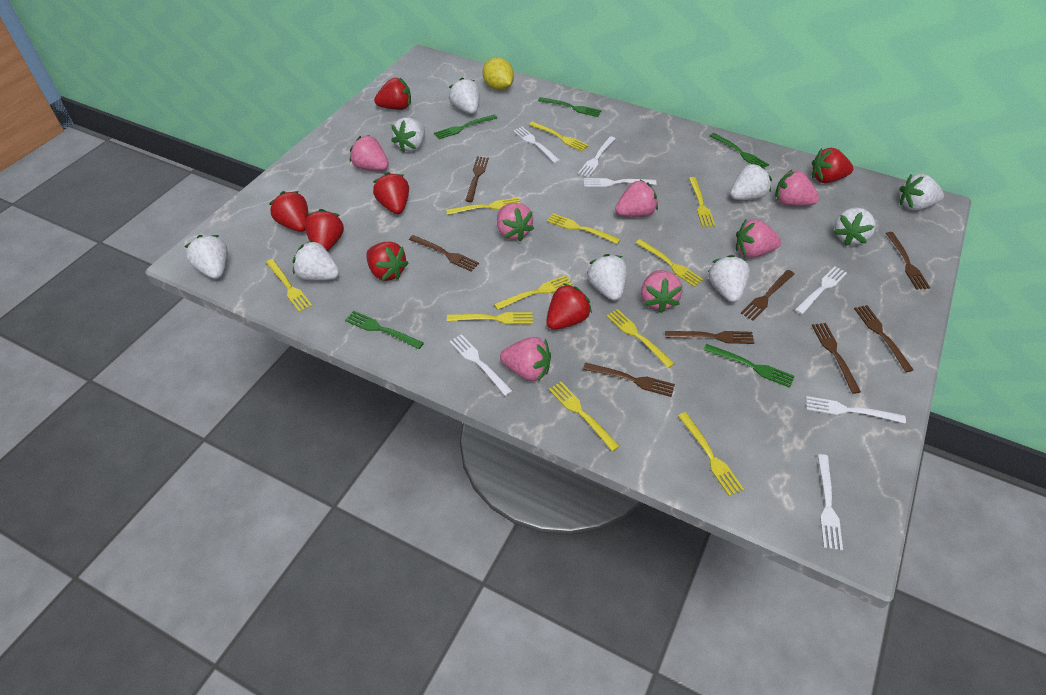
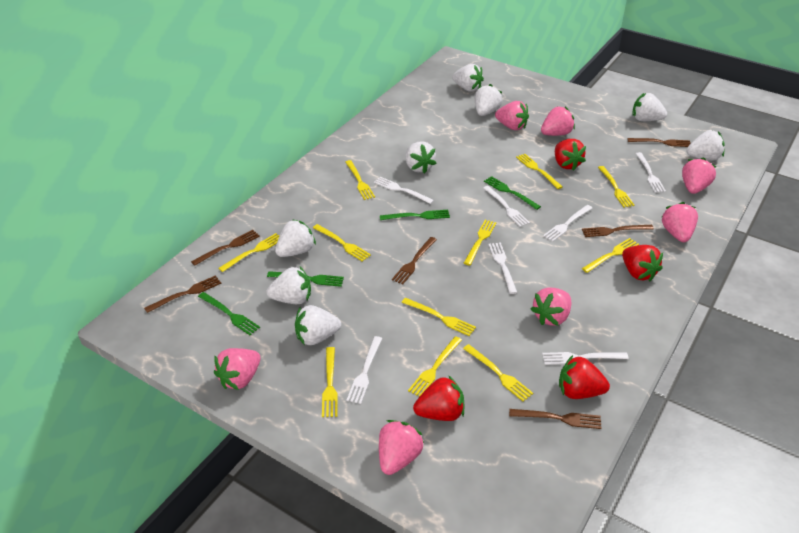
brown fork: [409,235,479,272] [465,156,489,202] [583,362,675,397] [665,331,754,344] [741,270,795,321] [812,323,861,394] [854,305,913,372] [886,232,930,290] = 8 -> [144,275,222,313] [191,230,260,266] [392,237,437,284] [509,409,601,429] [582,225,654,237] [627,138,691,147] = 6
green fork: [345,311,424,349] [434,115,497,139] [538,97,602,117] [704,344,794,388] [710,133,769,168] = 5 -> [198,292,260,335] [267,271,344,287] [380,210,450,220] [484,176,541,210] = 4
red strawberry: [269,191,308,232] [305,209,344,251] [366,242,409,281] [373,172,409,214] [374,78,411,110] [546,284,592,330] [812,148,853,183] = 7 -> [413,375,464,421] [555,139,586,171] [559,355,610,399] [622,245,663,281] = 4
white strawberry: [184,235,228,279] [293,240,340,281] [391,118,425,153] [449,77,480,114] [587,254,627,301] [708,255,750,302] [730,163,772,200] [834,208,876,246] [900,174,944,211] = 9 -> [267,267,311,304] [275,219,316,257] [295,305,341,345] [406,141,436,174] [452,64,484,92] [475,84,502,116] [632,93,667,121] [686,130,725,161] = 8
yellow lemon: [482,57,514,90] = 1 -> none = 0

